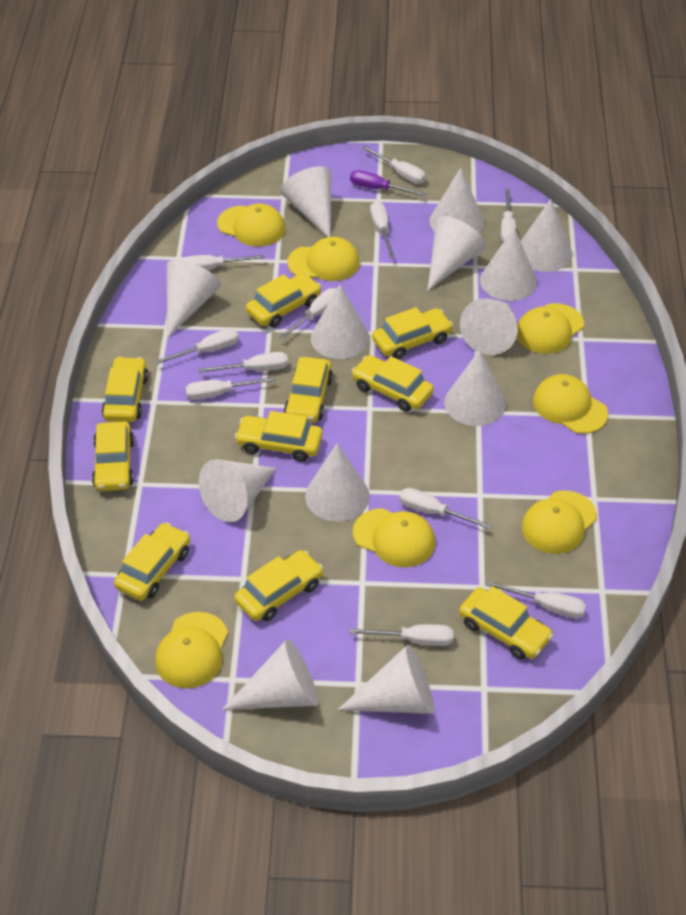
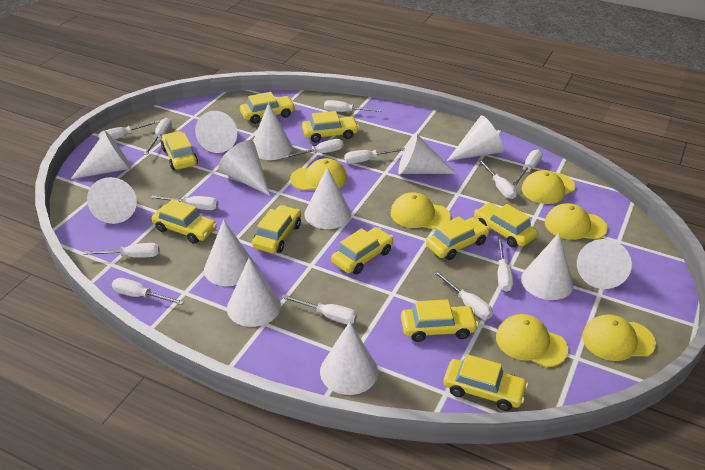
purple screwdriver: [350,170,426,197] = 1 -> none = 0
white screwdriver: [155,329,239,364] [182,255,265,270] [186,376,276,400] [199,352,288,373] [279,288,337,339] [349,624,453,646] [362,146,426,184] [370,202,395,258] [399,488,491,529] [485,581,586,618] [501,189,516,242] = 11 -> [83,243,160,258] [99,120,159,140] [112,278,184,305] [144,118,172,155] [151,195,218,210] [281,294,357,324] [283,139,343,158] [324,100,382,112] [344,148,405,164] [434,271,493,319] [478,159,517,199] [497,238,513,292] [513,149,543,185] = 13
yellow cap: [155,612,228,688] [217,203,286,247] [287,237,360,281] [353,508,435,567] [517,303,584,354] [522,491,597,554] [533,374,608,434] = 7 -> [290,158,347,190] [390,192,451,230] [496,314,568,367] [522,170,576,204] [545,203,608,240] [582,315,656,361] = 6

